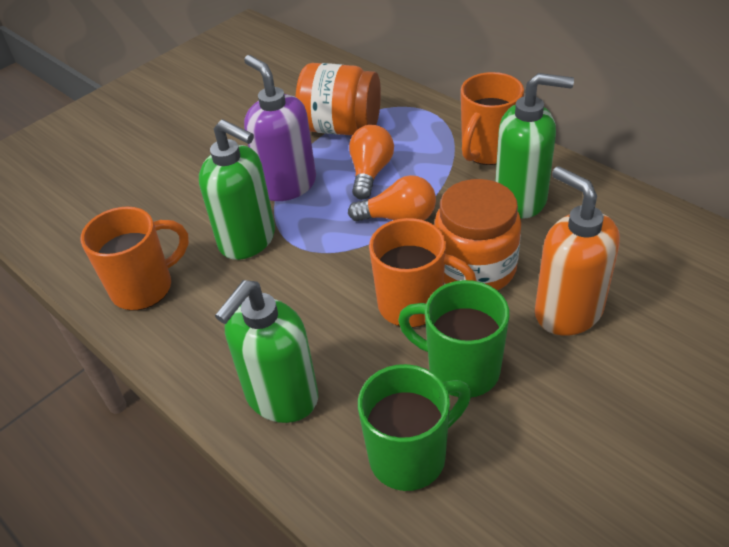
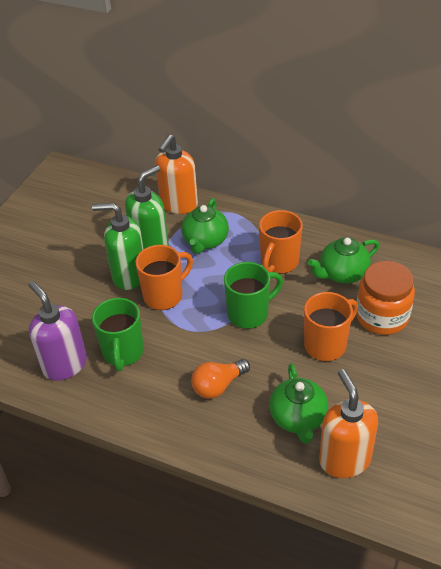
green soap dispenser: [199,119,275,260] [215,280,318,423] [495,73,574,219] = 3 -> [92,203,144,290] [125,165,169,249] = 2
green teapot: none = 0 -> [181,198,229,254] [269,363,328,444] [308,237,379,284] = 3
orange jar: [296,63,381,135] [434,179,521,290] = 2 -> [356,261,415,335] = 1
orange light bulb: [348,175,436,221] [349,125,394,200] = 2 -> [191,359,250,399] = 1
orange soap dispenser: [535,166,620,336] = 1 -> [155,134,198,214] [319,369,378,478] = 2

